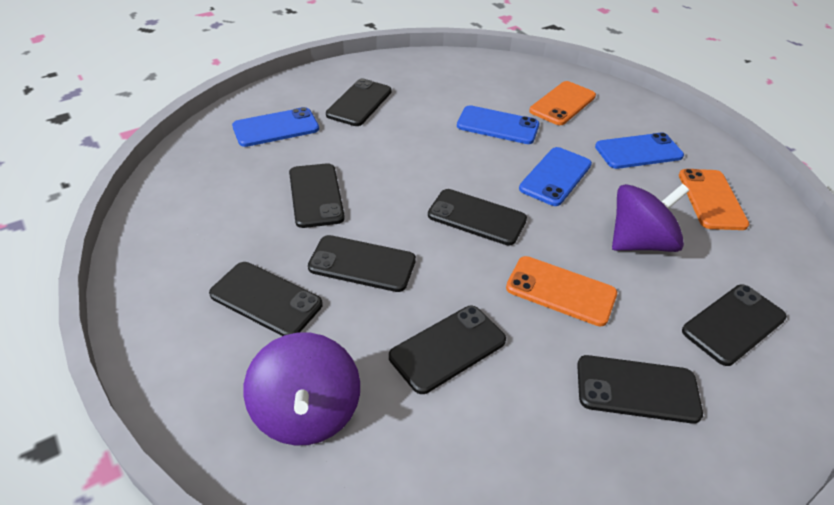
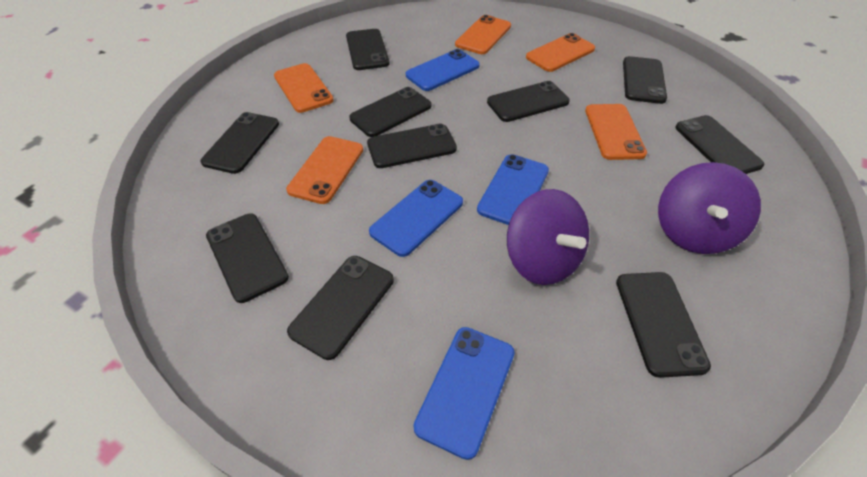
black phone: [209,262,323,336] [289,163,345,228] [308,235,416,292] [326,79,392,126] [389,306,506,394] [428,189,527,246] [577,355,703,424] [682,285,787,366] = 8 -> [201,112,279,174] [206,213,289,303] [287,256,394,360] [346,29,390,70] [349,87,431,137] [367,124,457,168] [487,81,570,122] [616,272,711,378] [623,56,667,104] [675,115,764,174] = 10
orange phone: [506,256,617,326] [529,81,596,125] [679,169,749,230] = 3 -> [274,63,334,113] [286,136,363,204] [455,15,511,54] [526,33,595,72] [585,104,647,160] = 5

